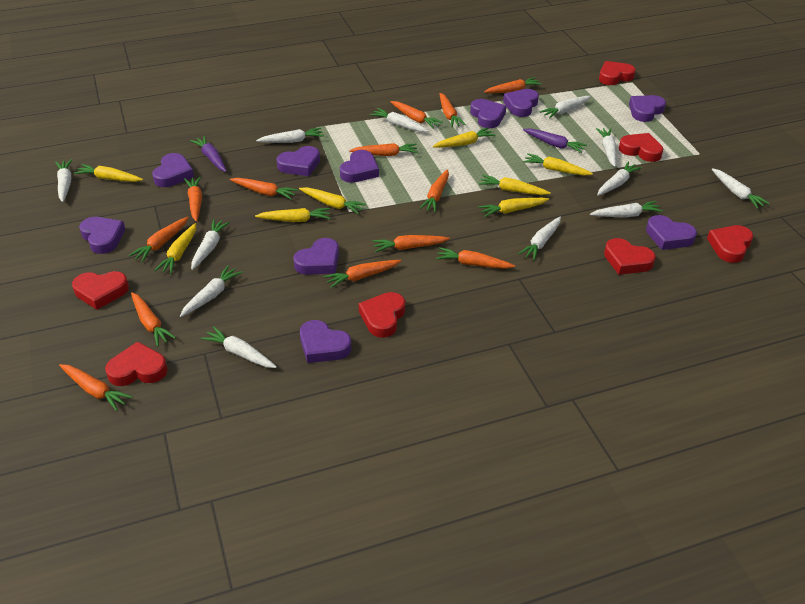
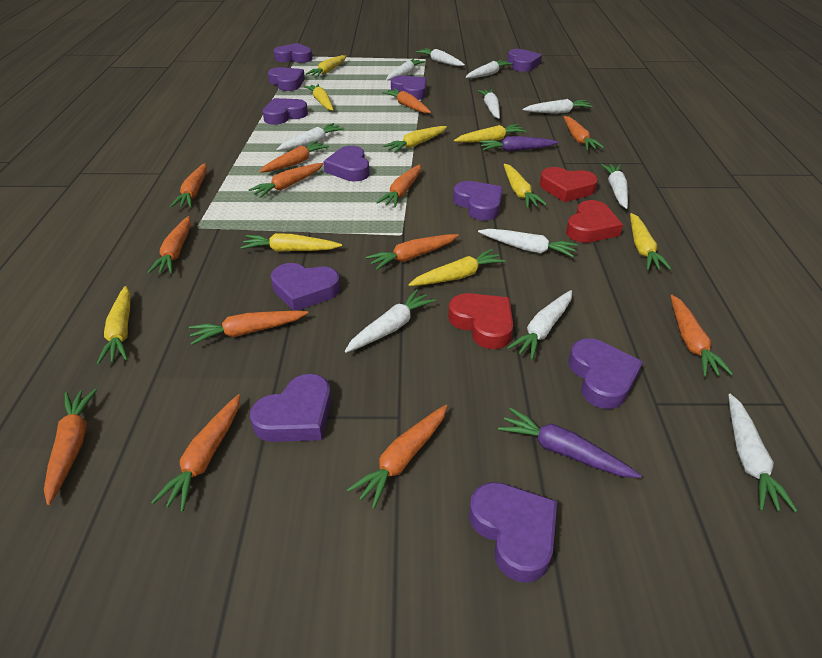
purple heart: [79,217,126,254] [152,153,194,187] [277,146,320,176] [293,238,339,275] [300,320,351,363] [340,150,379,183] [470,99,506,128] [503,89,539,117] [629,95,666,122] [646,215,697,250] = 10 -> [250,374,332,442] [262,98,308,125] [268,67,305,91] [271,263,340,311] [274,43,312,63] [323,146,370,181] [391,76,427,100] [453,181,503,221] [469,482,557,583] [508,49,542,72] [568,338,643,409] = 11
red heart: [72,271,129,310] [105,342,168,386] [359,292,405,338] [599,61,636,85] [604,238,656,275] [619,133,663,162] [707,225,753,263] = 7 -> [448,293,513,349] [540,167,598,202] [566,200,623,243] = 3
white carrot: [55,159,72,202] [180,265,242,317] [191,219,230,270] [201,326,277,368] [256,128,324,143] [370,108,429,132] [518,217,561,261] [540,96,591,119] [590,201,663,217] [596,128,616,167] [597,161,642,196] [712,168,770,209] = 12 -> [276,123,344,151] [345,289,436,353] [386,59,425,80] [416,48,465,66] [466,60,513,78] [477,89,500,118] [478,229,578,258] [507,290,572,360] [523,99,593,114] [601,164,628,209] [728,394,798,512] = 11
yellow carrot: [74,164,143,182] [154,223,196,274] [255,208,330,222] [299,187,366,214] [433,128,495,148] [478,198,549,217] [479,175,551,195] [523,153,593,176] = 8 -> [97,286,130,365] [241,233,342,252] [304,84,333,110] [306,55,346,77] [383,126,447,153] [408,249,505,286] [454,124,526,143] [504,164,547,208] [630,213,672,270] = 9

